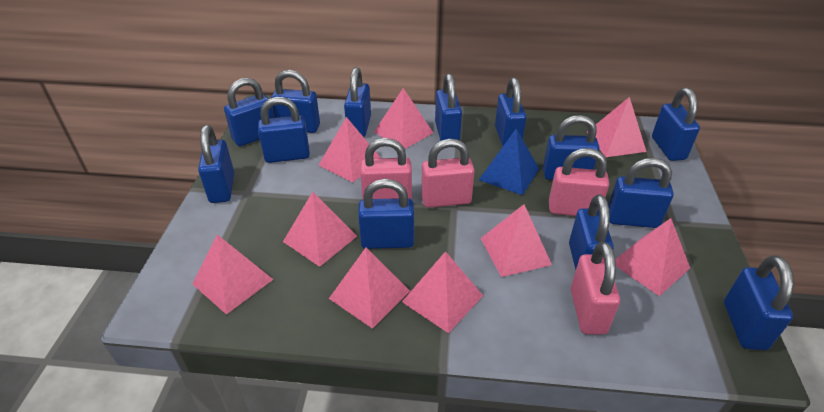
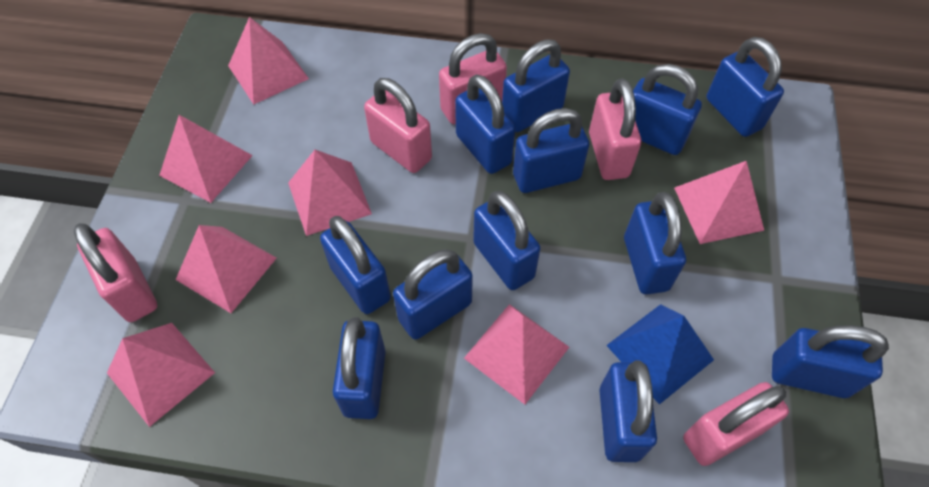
blue padlock: [198,125,234,203] [224,78,274,146] [258,97,310,163] [271,70,320,133] [344,67,371,137] [358,179,414,249] [435,73,462,141] [495,78,527,147] [543,115,600,180] [569,195,614,270] [608,158,674,228] [652,88,700,161] [724,255,794,350] = 13 -> [320,216,391,314] [333,317,386,419] [393,249,473,340] [455,74,515,174] [473,191,540,290] [502,39,570,132] [513,108,589,193] [599,360,657,462] [624,192,686,294] [633,64,702,155] [706,37,784,137] [772,325,889,398] = 12
pink padlock: [360,138,412,200] [421,139,475,208] [549,148,609,216] [571,242,620,335] = 4 -> [74,223,158,322] [364,78,432,173] [439,33,507,124] [589,78,642,180] [683,382,789,466] = 5
pink pyramid: [193,235,274,315] [283,192,357,267] [319,117,381,183] [329,248,410,329] [374,88,433,149] [402,251,483,333] [480,204,552,277] [587,97,646,157] [615,218,690,296] = 9 -> [107,323,215,427] [159,115,253,203] [176,225,277,313] [228,17,309,104] [288,150,372,236] [464,304,569,405] [674,161,764,244] = 7

